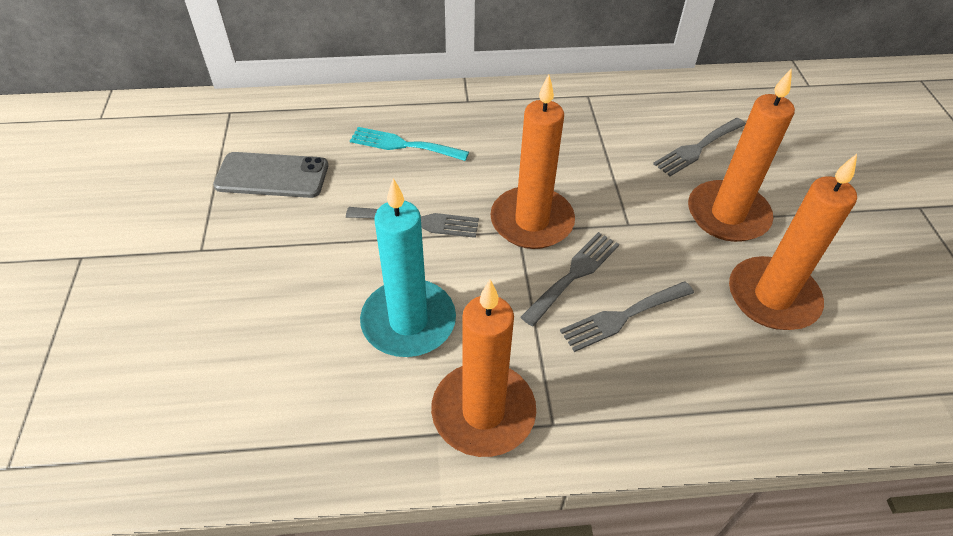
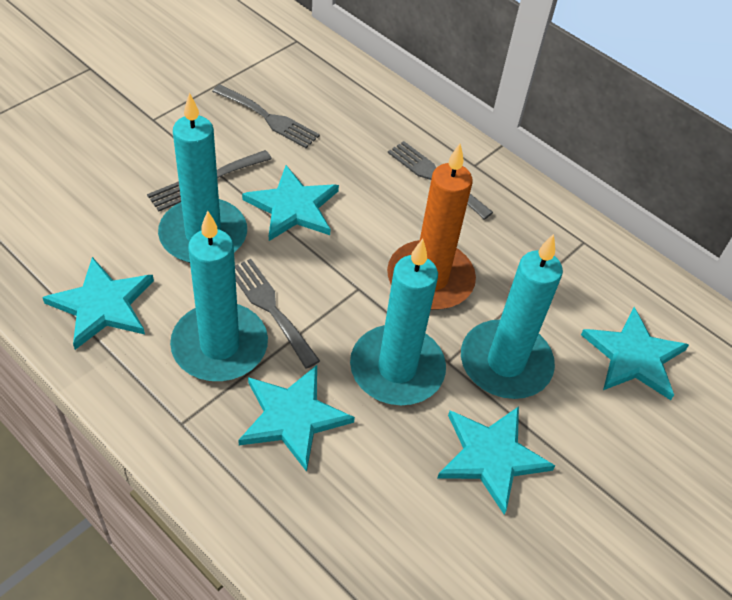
grey phone: [213,152,328,198] = 1 -> none = 0
orange candle: [431,279,536,457] [490,74,575,249] [688,68,795,242] [729,154,857,330] = 4 -> [387,144,476,310] = 1
turquoise candle: [360,178,456,357] = 1 -> [158,93,247,263] [170,211,268,381] [350,239,446,405] [461,234,563,399] = 4
turquoise fork: [350,127,469,161] = 1 -> none = 0
turquoise star: none = 0 -> [42,257,154,350] [238,365,355,472] [242,165,339,241] [437,406,555,515] [581,307,689,400] = 5

